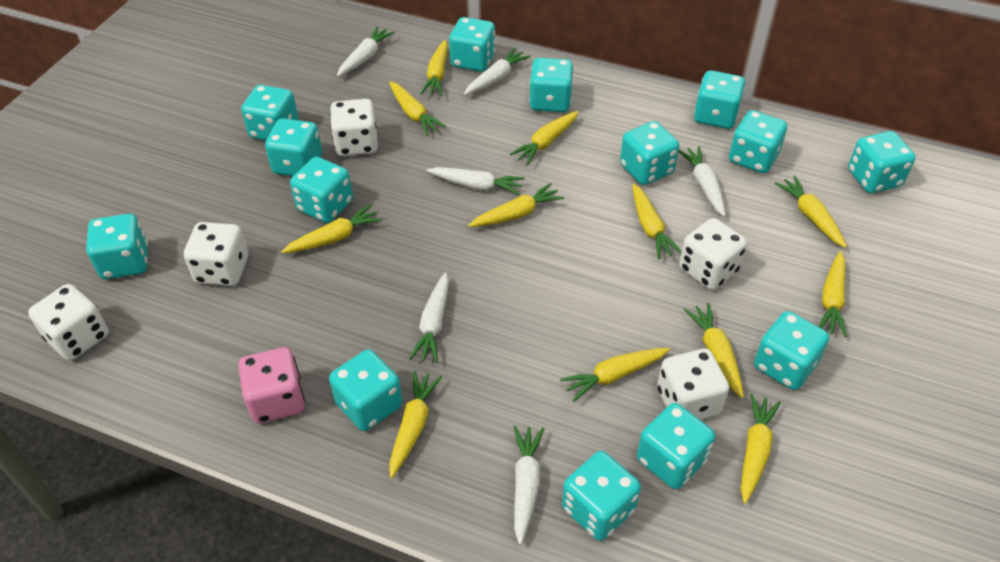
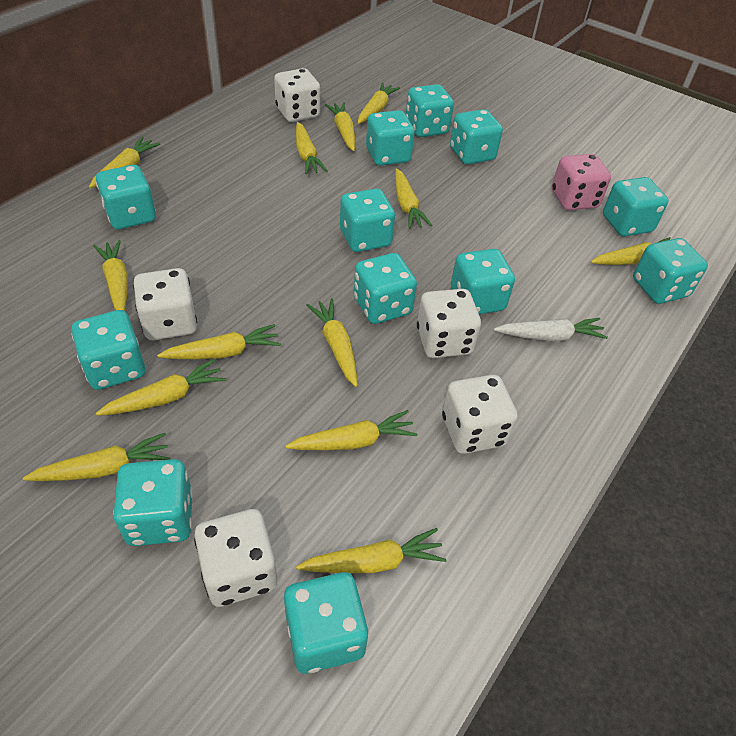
turquoise dice: [86,214,148,279] [241,85,299,141] [265,118,322,176] [290,157,353,223] [329,349,403,431] [449,17,495,72] [529,58,574,112] [562,451,641,541] [620,121,679,185] [637,403,715,489] [694,70,745,129] [729,110,787,173] [754,311,829,390] [848,131,915,193] = 14 -> [71,310,145,390] [96,165,156,230] [113,459,193,546] [284,572,369,674] [340,188,395,252] [354,253,417,324] [366,110,415,166] [406,84,454,137] [450,109,503,165] [451,249,515,314] [603,177,669,236] [633,238,708,304] = 12
white carrot: [337,26,395,77] [409,272,449,363] [426,167,525,195] [464,48,531,95] [514,426,545,544] [678,146,726,217] = 6 -> [494,318,608,341] = 1
yellow carrot: [281,205,382,253] [389,81,446,136] [389,371,442,478] [420,40,448,96] [468,183,564,227] [510,111,579,165] [560,348,670,402] [632,184,682,259] [684,303,744,398] [741,394,781,504] [775,176,847,248] [819,251,847,337] = 12 -> [23,433,170,481] [89,137,160,188] [93,240,128,311] [96,359,226,416] [157,324,281,359] [285,410,417,450] [296,122,328,174] [296,528,447,573] [306,298,358,387] [325,102,355,151] [358,83,400,124] [395,168,432,229] [591,237,671,265] = 13

